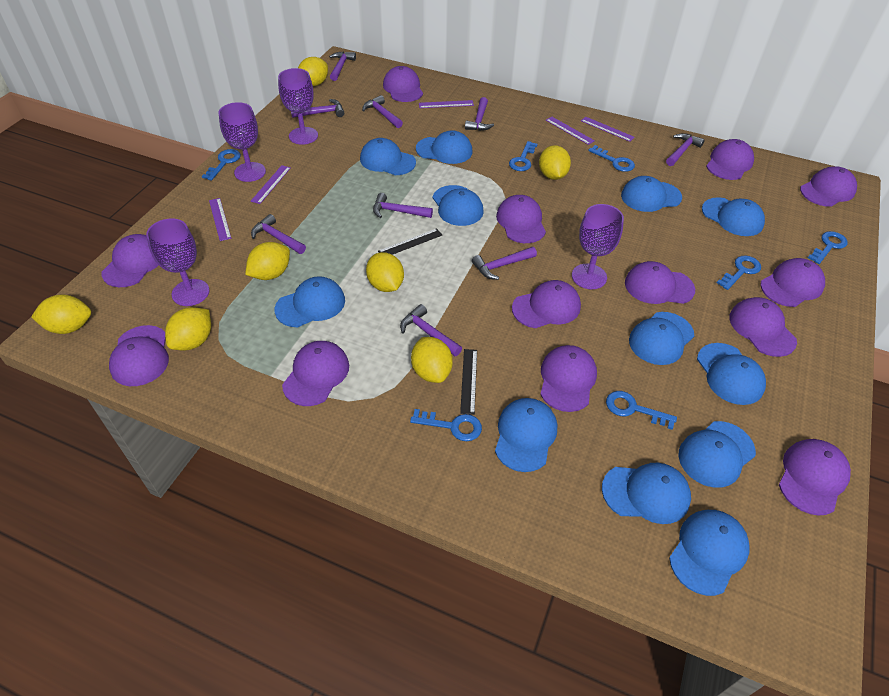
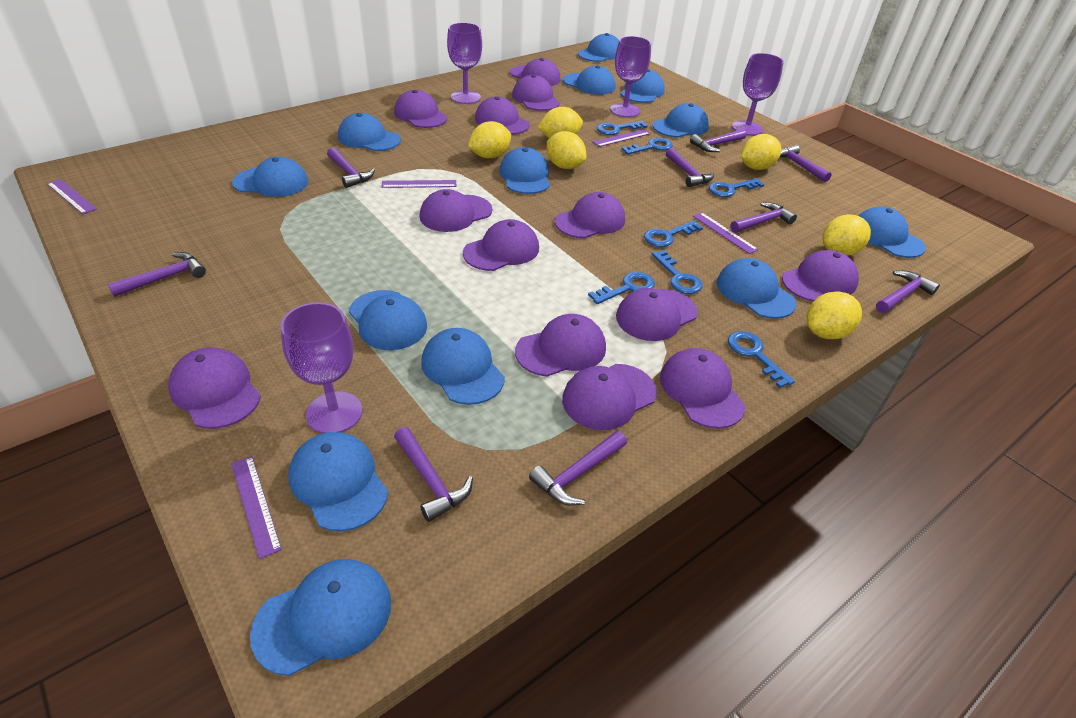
black ruler: [378,228,442,255] [460,349,477,415] = 2 -> none = 0
blue cap: [274,276,345,327] [360,138,416,175] [416,130,472,164] [433,185,484,226] [495,398,557,472] [602,462,691,524] [621,176,682,212] [629,312,694,365] [669,510,749,596] [678,421,756,488] [697,343,766,405] [702,197,765,236] = 12 -> [232,157,308,197] [250,559,391,676] [288,432,388,531] [338,113,401,151] [349,290,427,350] [421,328,505,405] [499,147,550,194] [563,65,615,95] [578,33,619,62] [621,69,665,103] [653,103,709,138] [717,258,796,319] [858,207,926,258] = 13
yellow lemon: [31,295,91,334] [165,307,211,350] [245,242,290,280] [298,57,328,86] [366,252,404,292] [411,337,453,383] [539,145,571,180] = 7 -> [468,121,511,158] [538,107,583,138] [547,131,586,169] [741,134,781,170] [806,291,862,339] [822,214,871,256] = 6

